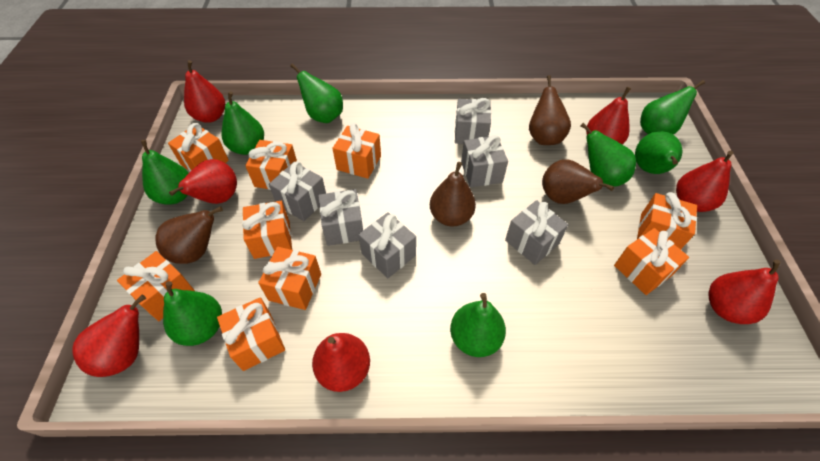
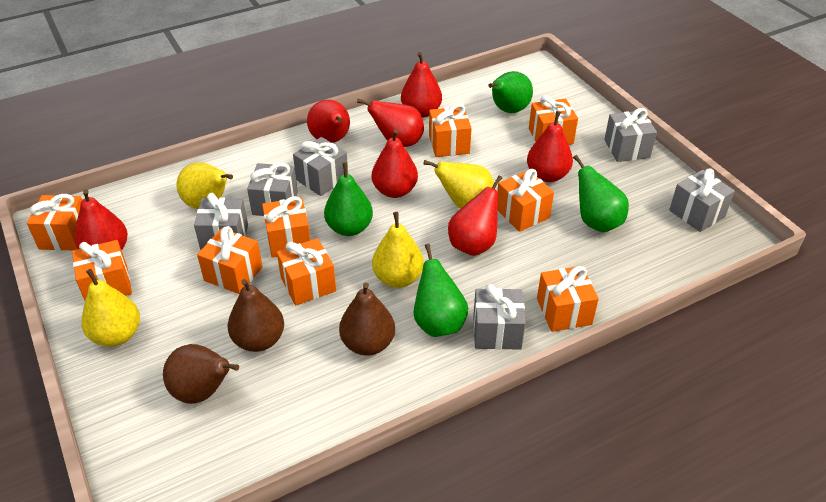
brown pear: [155,206,223,264] [430,162,476,227] [529,75,571,145] [542,159,614,204] = 4 -> [163,344,239,404] [228,279,284,352] [339,283,395,356] = 3
green pear: [141,140,189,205] [163,281,222,346] [221,91,264,155] [290,63,343,123] [450,293,506,357] [580,123,636,186] [635,131,682,174] [640,80,705,135] = 8 -> [324,162,373,236] [414,244,468,337] [488,71,533,113] [573,155,629,232] = 4
yellow pear: none = 0 -> [81,269,140,347] [177,162,233,209] [372,212,424,288] [424,160,494,209] = 4

